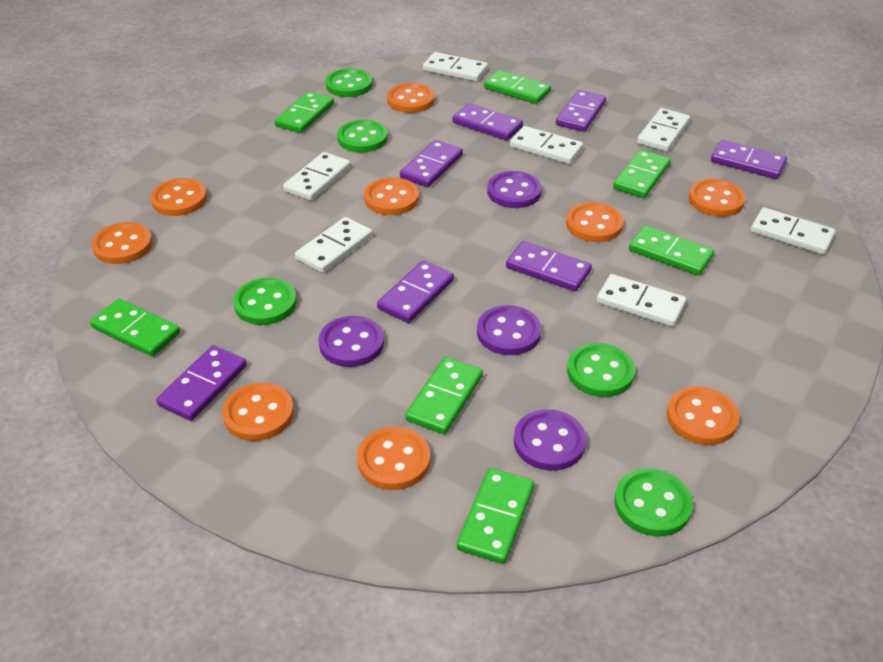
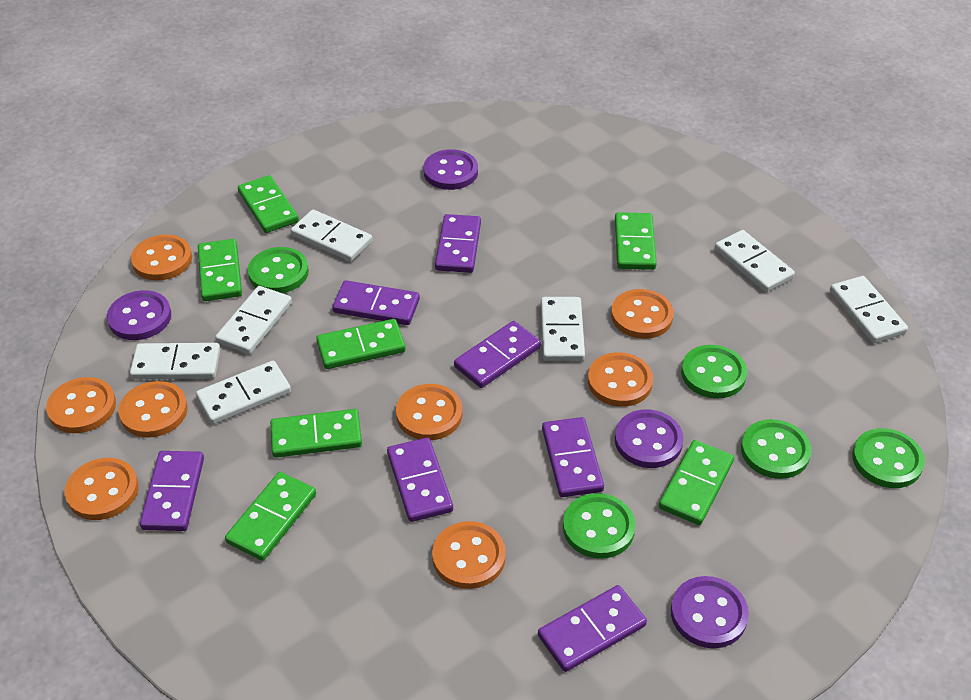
orange button: [91,222,153,264] [150,178,207,216] [222,383,294,441] [357,427,430,490] [364,177,419,215] [387,83,435,113] [566,202,624,242] [667,386,740,445] [688,179,746,217] = 9 -> [46,377,116,433] [65,458,139,520] [118,381,188,438] [131,234,192,281] [396,384,463,440] [432,521,506,589] [588,352,653,407] [611,289,674,339] = 8

